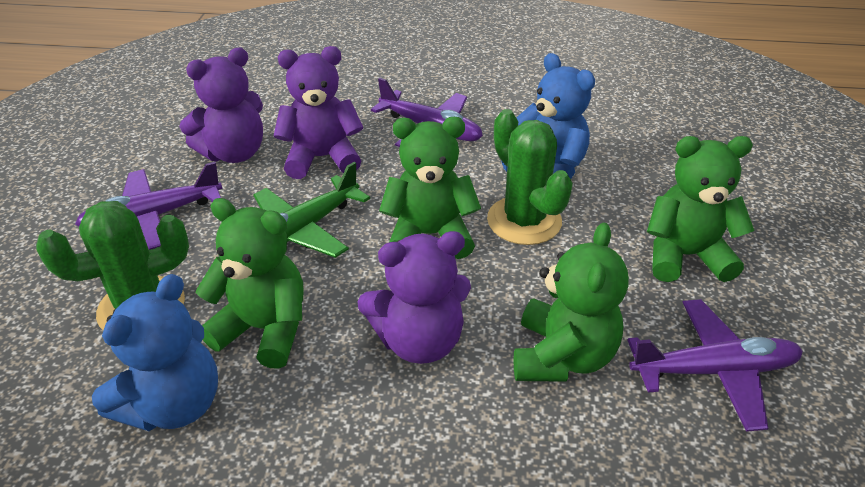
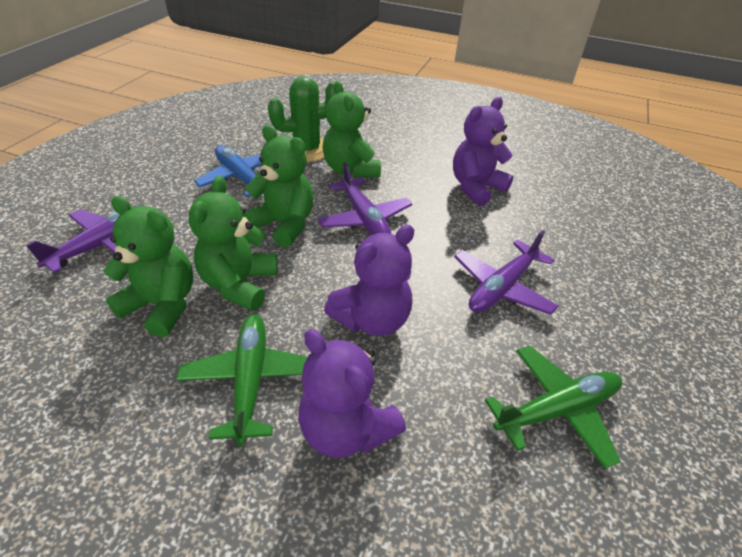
blue plane: none = 0 -> [194,145,264,197] = 1
blue teddy bear: [92,274,218,431] [501,53,595,179] = 2 -> none = 0
green cactus: [36,201,189,330] [487,109,573,245] = 2 -> [268,76,335,162] = 1
green plane: [253,162,370,258] = 1 -> [176,314,308,446] [485,346,622,469] = 2

